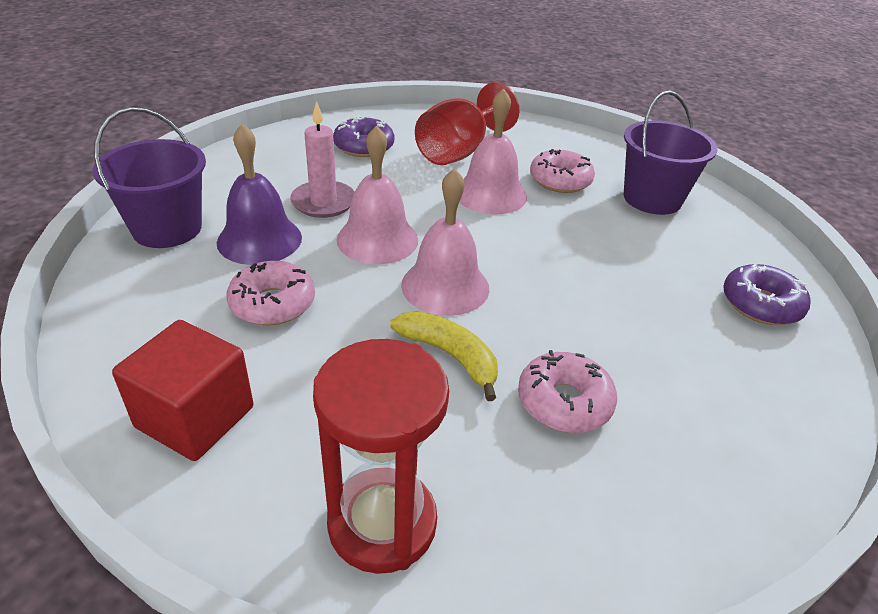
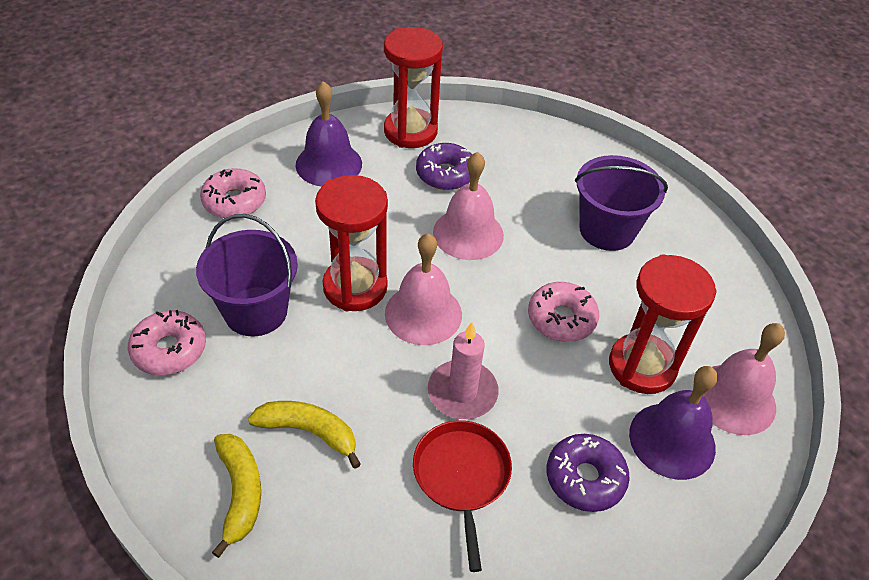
purple bell: [217,124,302,265] = 1 -> [295,81,362,187] [629,366,718,480] = 2
red cube: [112,320,254,461] = 1 -> none = 0
red goblet: [415,82,519,165] = 1 -> none = 0
red hourglass: [313,339,449,574] = 1 -> [315,175,388,311] [384,27,443,148] [609,254,717,394] = 3
red pan: none = 0 -> [413,420,512,572] = 1
yellow banana: [390,311,498,401] = 1 -> [212,434,261,558] [248,401,361,469] = 2

